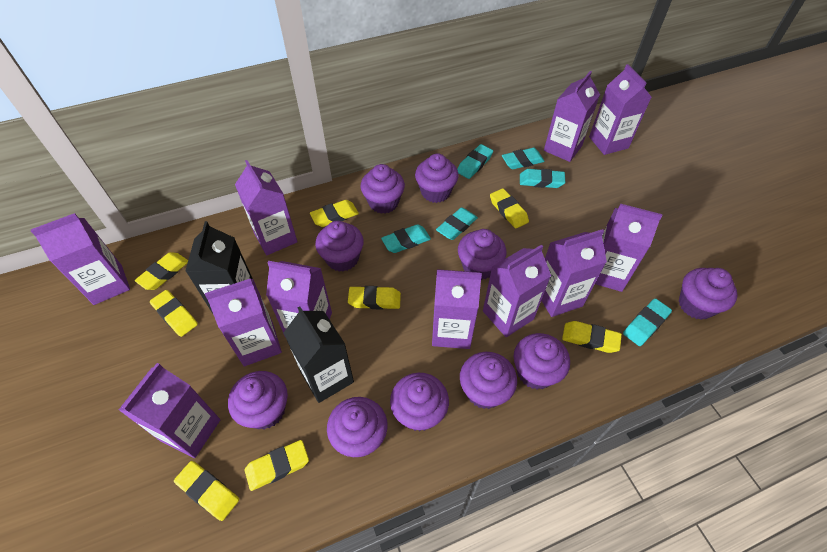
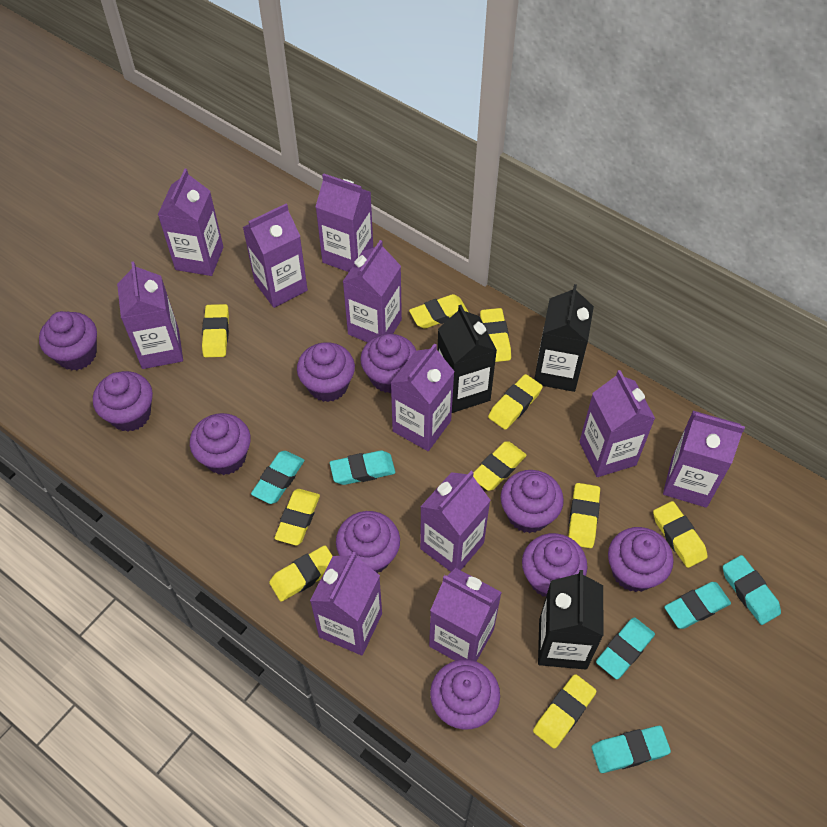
black carton: [185,221,253,314] [284,306,354,403] = 2 -> [437,305,497,413] [534,284,594,392] [538,570,604,670] = 3
yellow eraser: [135,252,188,290] [150,290,198,337] [174,461,239,521] [245,440,309,491] [310,200,359,227] [348,286,401,309] [490,188,529,229] [562,321,622,353] = 8 -> [202,304,229,357] [269,546,333,602] [274,489,320,545] [409,294,468,329] [473,441,527,491] [480,308,511,362] [488,374,543,430] [533,674,597,749] [568,483,600,548] [653,501,708,568] = 10

